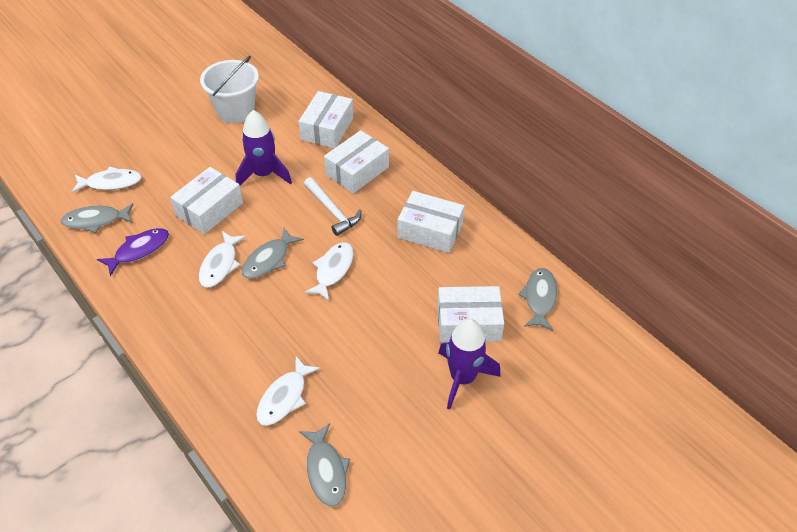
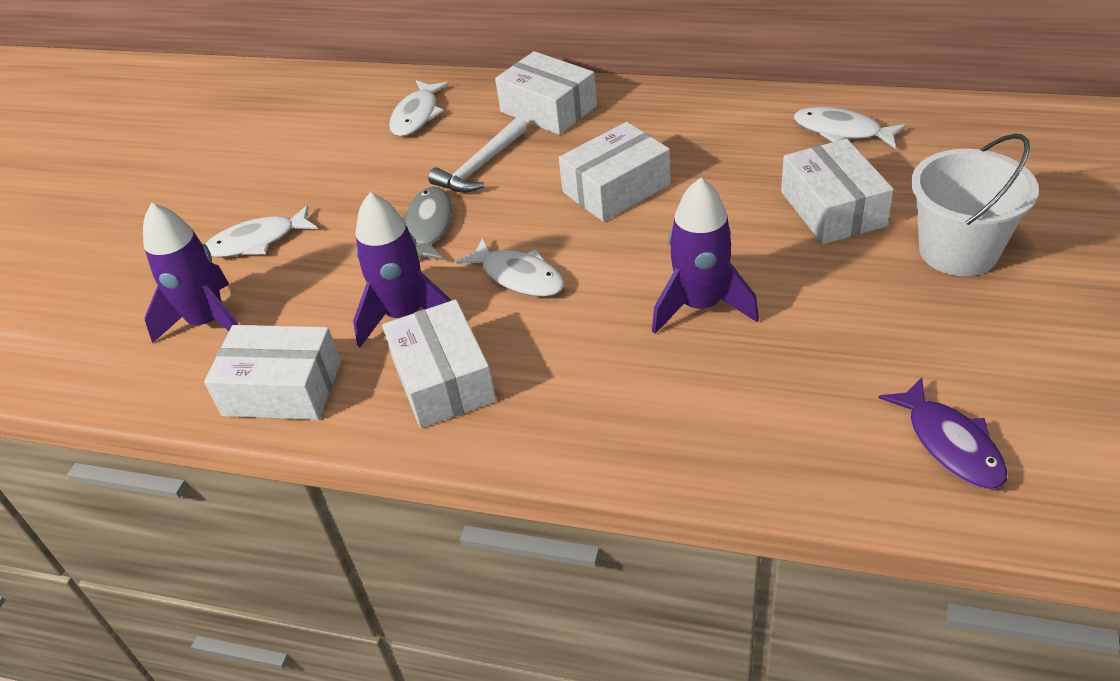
grey fish: [61,203,134,233] [242,228,304,279] [299,423,350,507] [518,268,557,331] = 4 -> [402,187,452,260] = 1
purple rocket: [236,110,292,185] [439,319,501,410] = 2 -> [143,203,238,343] [353,192,451,347] [652,178,759,334] = 3

